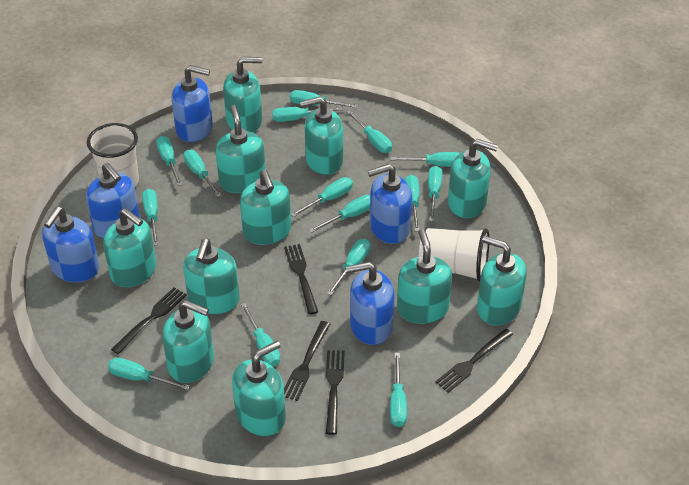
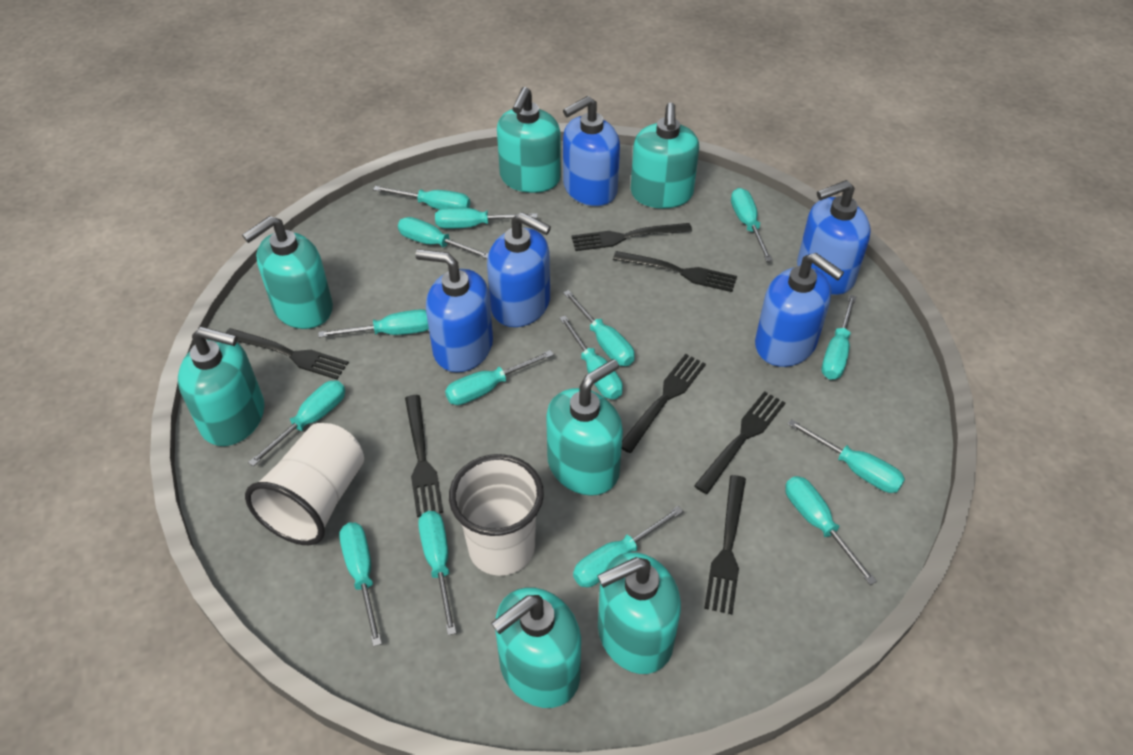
black fork: [111,287,187,354] [284,244,318,314] [284,321,330,401] [326,350,345,435] [435,329,513,393] = 5 -> [225,328,349,380] [405,395,443,517] [571,223,692,251] [613,251,737,292] [622,354,706,453] [694,391,785,494] [704,475,746,614] = 7
turquoise soap dispenser: [103,208,156,287] [162,300,214,383] [183,239,240,314] [216,105,266,193] [223,57,262,132] [232,341,286,436] [240,170,291,245] [300,97,343,175] [397,229,452,324] [448,139,498,218] [477,236,527,325] = 11 -> [178,327,264,446] [242,216,333,329] [491,587,581,708] [497,87,561,193] [546,359,623,496] [597,552,681,674] [631,103,699,208] = 7

